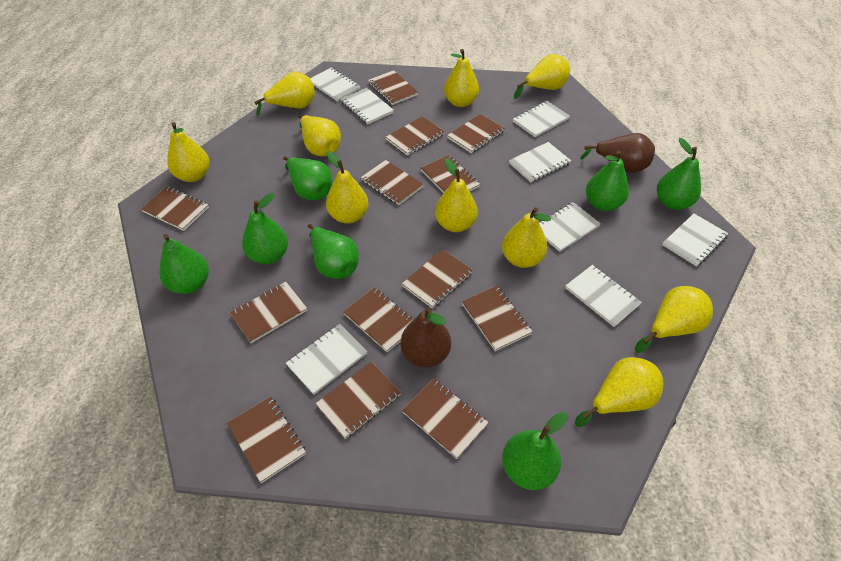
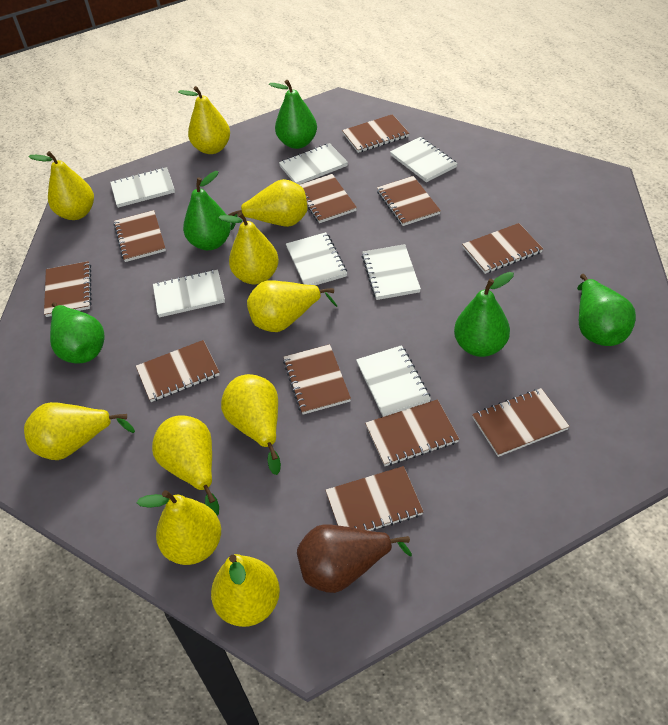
brown notebook: [141,186,209,231] [227,397,306,483] [230,282,307,343] [316,362,401,439] [343,287,414,352] [361,160,424,205] [368,70,418,105] [386,116,445,156] [402,249,473,309] [402,379,489,459] [421,155,480,193] [447,114,505,153] [461,286,533,351] = 13 -> [44,261,91,317] [114,210,166,262] [136,340,220,402] [283,344,351,415] [299,174,357,223] [325,466,424,531] [342,114,409,153] [365,399,459,466] [377,176,441,226] [462,223,543,274] [472,388,570,457] = 11
brown pear: [401,307,451,367] [580,133,655,173] = 2 -> [297,524,412,593] = 1
green pear: [159,234,209,294] [242,193,288,264] [283,156,333,200] [308,224,359,279] [502,411,568,490] [586,151,629,211] [657,138,701,210] = 7 -> [50,302,104,363] [183,171,231,250] [269,80,317,149] [454,272,514,357] [577,274,636,346] = 5
white notebook: [286,324,368,395] [310,67,360,101] [341,88,394,124] [509,142,571,182] [513,101,570,137] [539,202,601,252] [565,265,642,327] [662,213,728,266] = 8 -> [110,167,175,208] [153,270,225,318] [279,143,348,185] [286,232,347,285] [356,345,431,417] [362,244,421,300] [390,137,457,182] = 7

